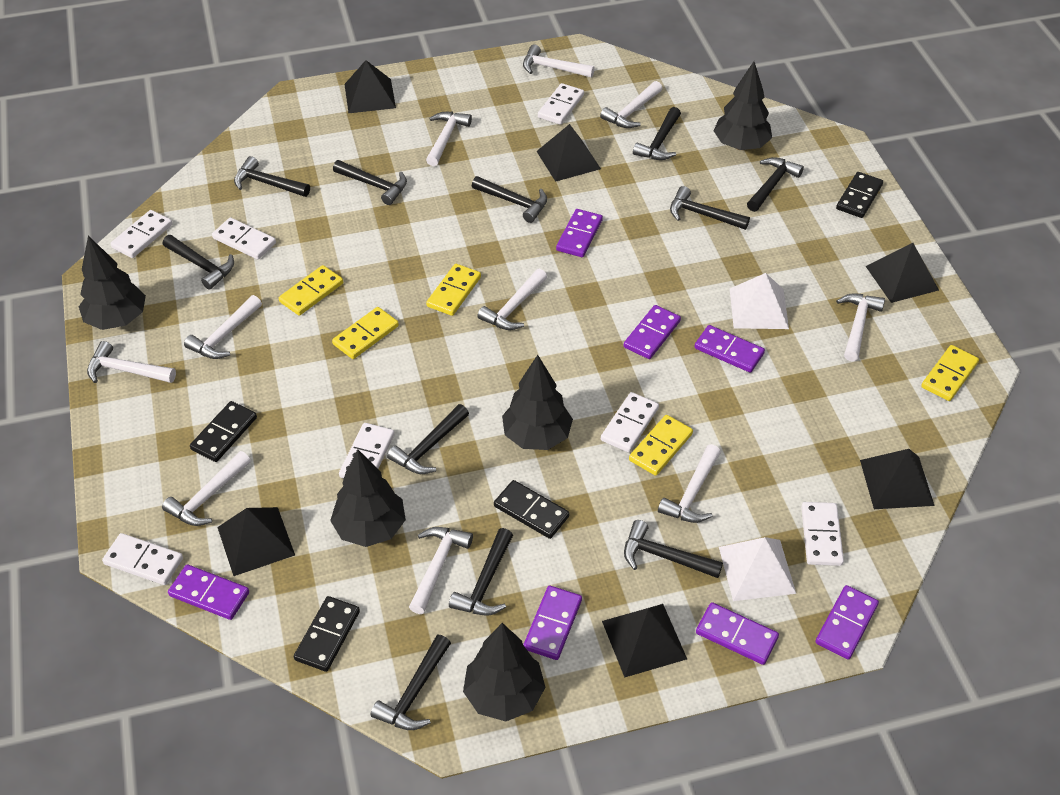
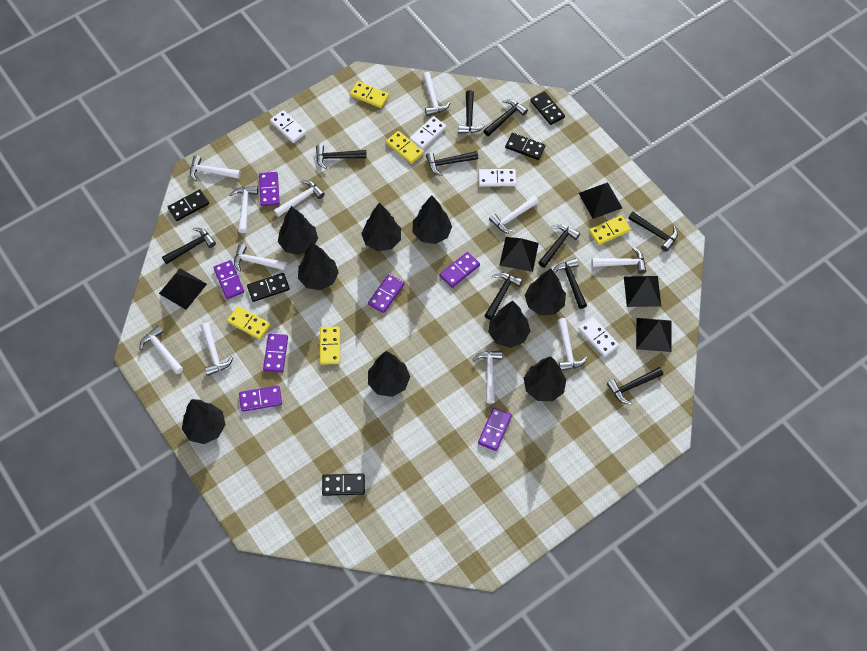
black domino: [190,401,257,462] [294,596,360,672] [494,480,570,539] [836,172,883,218] = 4 -> [168,189,209,221] [247,273,290,302] [322,473,365,496] [505,133,545,160] [530,91,565,125] = 5
black hammer: [163,235,234,290] [234,156,310,197] [333,160,407,205] [370,635,451,730] [387,404,469,474] [449,528,513,616] [472,176,547,223] [624,520,723,578] [633,107,681,160] [670,186,750,230] [747,157,804,212] = 11 -> [162,228,216,264] [316,144,367,169] [426,151,478,176] [458,90,485,134] [484,99,528,136] [484,273,523,320] [538,224,580,268] [553,258,587,309] [607,367,663,404] [628,212,678,252] = 10
black pyramid: [217,507,295,576] [344,60,396,113] [537,124,601,182] [602,604,687,677] [860,449,935,509] [866,243,939,303] = 6 -> [159,268,207,310] [499,237,539,272] [579,182,622,219] [624,276,661,307] [636,318,672,352] = 5
black tree: [79,236,146,330] [330,449,406,547] [463,623,545,721] [502,355,573,450] [713,62,772,150] = 5 -> [182,399,226,444] [278,206,318,255] [298,242,339,290] [361,203,401,251] [368,351,410,397] [413,195,452,244] [488,301,530,348] [524,356,566,401] [525,269,566,315] = 9
white domino: [102,533,183,585] [110,210,172,258] [212,217,276,259] [339,423,394,478] [538,83,584,125] [601,392,659,453] [801,502,844,566] = 7 -> [270,110,306,143] [410,116,446,150] [478,169,516,187] [579,317,619,357] = 4
white hammer: [87,341,176,383] [162,451,251,526] [184,295,262,359] [409,527,473,614] [426,112,472,166] [477,269,547,330] [523,44,595,78] [600,81,662,128] [658,444,721,523] [836,293,885,362] = 10 -> [140,325,183,374] [190,155,241,181] [201,322,233,376] [230,186,258,233] [234,244,287,272] [274,180,325,217] [422,72,450,116] [473,350,502,404] [489,196,539,233] [557,318,588,371] [592,247,646,274] = 11
white pyramid: [719,537,796,601] [730,273,789,329] = 2 -> none = 0

